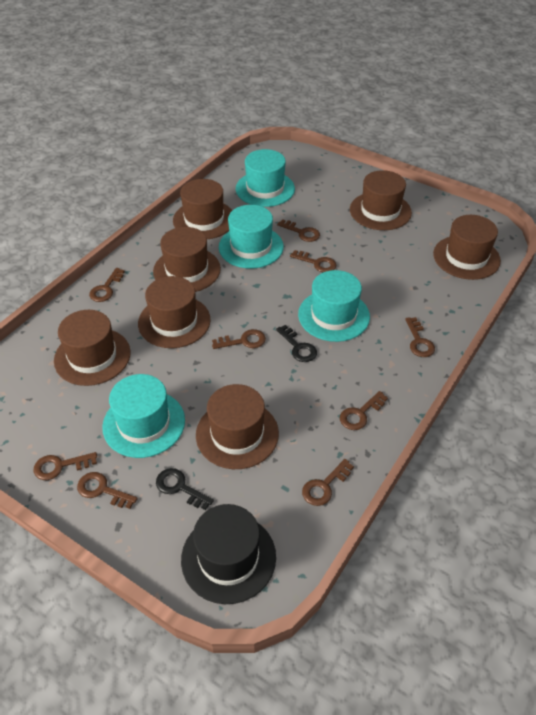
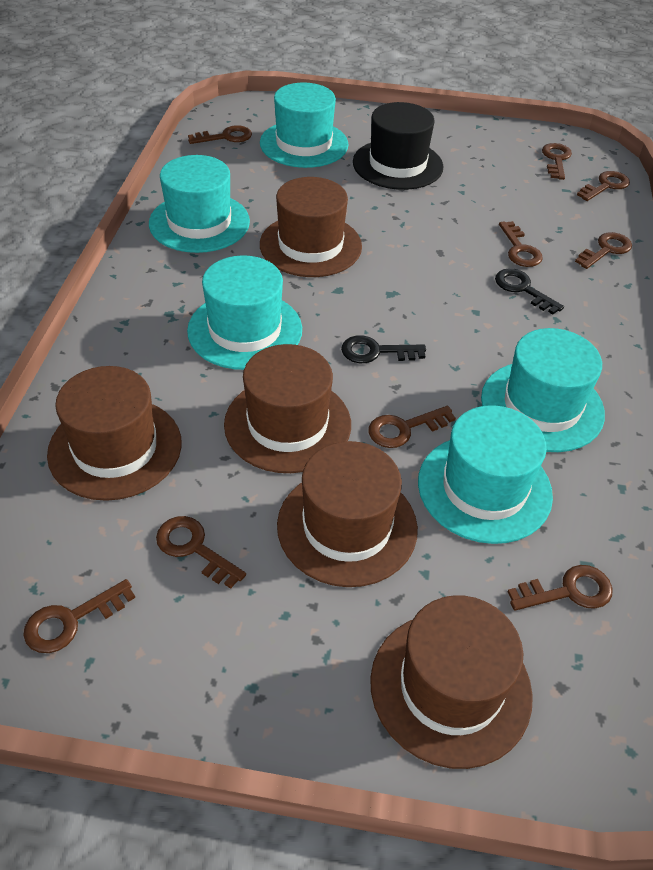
brown hat: [54,310,131,386] [138,276,211,348] [153,227,221,292] [173,179,232,239] [196,384,279,469] [350,170,412,230] [433,215,501,280] = 7 -> [47,366,182,501] [224,344,351,473] [260,177,362,277] [277,441,418,587] [370,595,533,769] = 5
turquoise hat: [102,374,185,458] [219,205,284,268] [236,149,295,207] [298,270,370,342] = 4 -> [149,155,250,253] [187,255,302,370] [260,83,349,168] [418,405,553,544] [481,328,605,452] = 5

